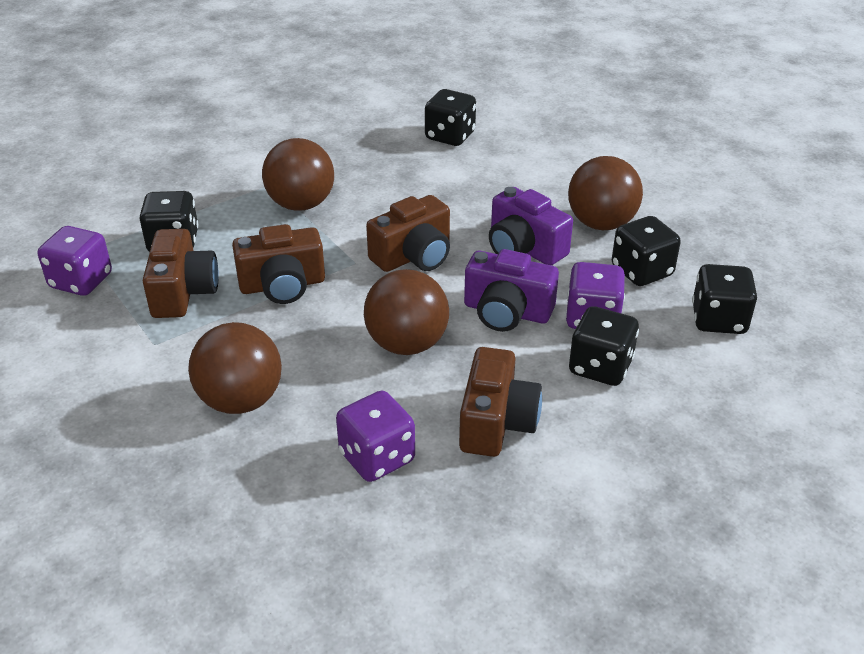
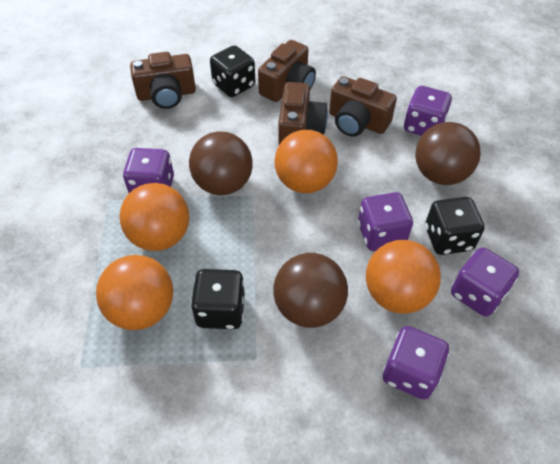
black dice: [139,191,199,252] [425,89,476,146] [569,306,639,386] [612,216,681,286] [692,264,757,334] = 5 -> [191,269,245,329] [210,45,255,97] [425,197,485,255] = 3
brown ball: [188,322,282,414] [262,138,334,211] [364,269,449,355] [568,156,643,230] = 4 -> [189,131,252,195] [273,253,348,328] [415,122,481,185] = 3
orange ball: none = 0 -> [96,255,173,330] [120,183,189,251] [274,130,338,193] [366,240,441,314] = 4
purple camera: [464,249,559,332] [489,187,573,265] = 2 -> none = 0
purple dice: [38,226,112,296] [336,391,415,482] [565,262,625,329] = 3 -> [123,148,174,193] [358,192,413,251] [383,326,449,400] [404,86,452,136] [451,247,519,317] = 5

